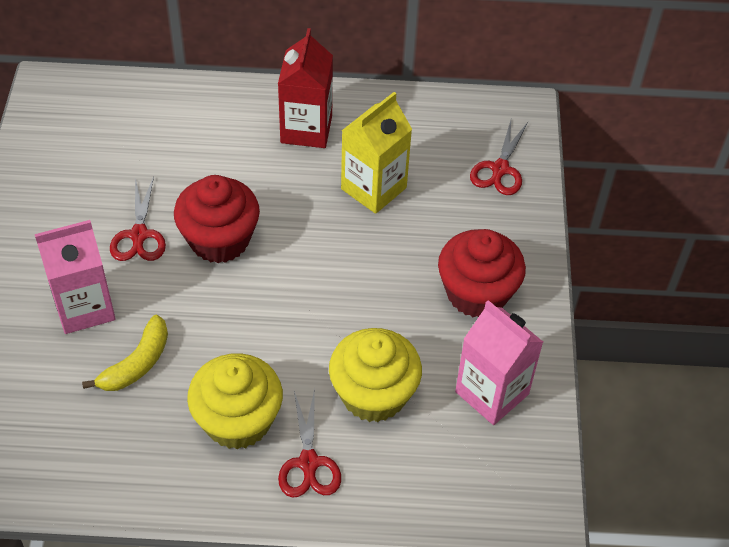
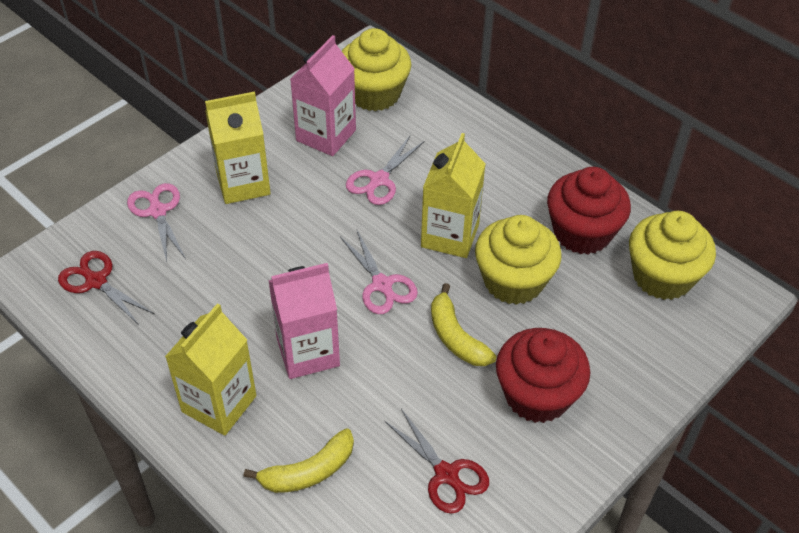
pink scissors: none = 0 -> [127,183,186,262] [340,229,418,314] [346,136,425,205] = 3
red carton: [278,28,333,148] = 1 -> none = 0
red scissors: [110,176,166,261] [278,388,341,498] [470,120,528,195] = 3 -> [58,251,154,325] [385,409,489,514] = 2
yellow banana: [82,315,168,391] = 1 -> [243,428,354,493] [431,283,497,366] = 2
yellow carton: [341,92,412,214] = 1 -> [165,303,257,436] [205,91,271,204] [421,133,485,258] = 3
yellow cupcake: [187,353,283,450] [329,328,422,422] = 2 -> [342,28,411,111] [475,215,562,305] [629,211,716,300] = 3

